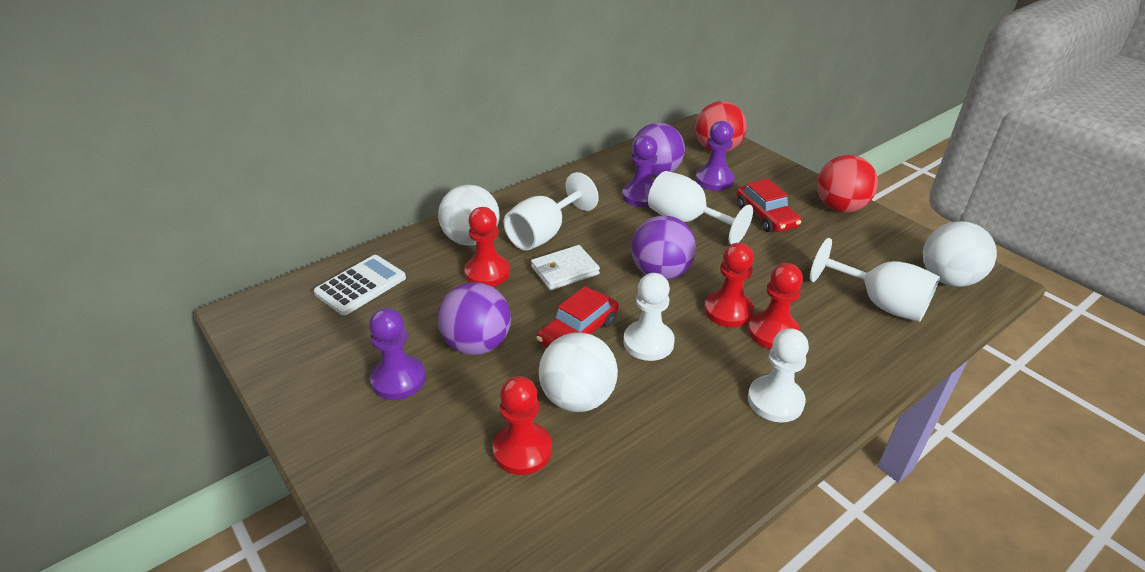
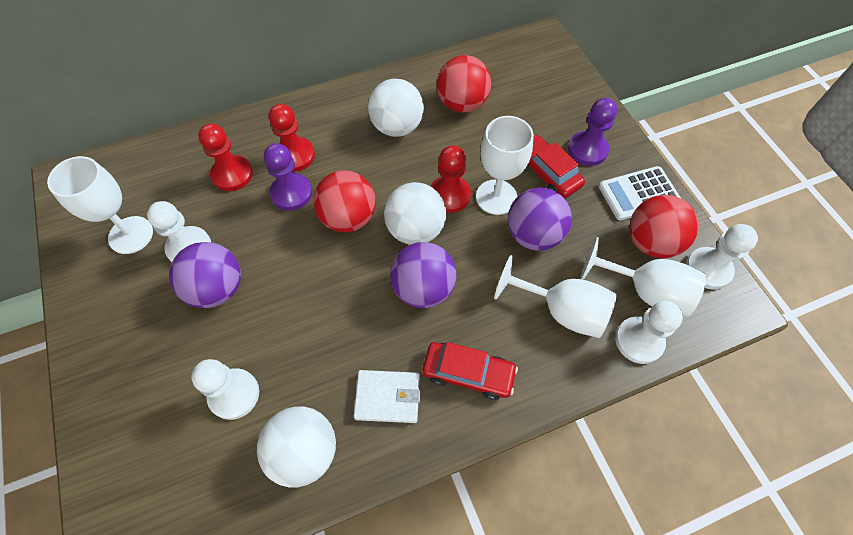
purple pawn: [369,308,426,400] [622,135,657,207] [696,121,735,191] = 3 -> [264,143,312,211] [568,98,617,166] = 2
red ball: [695,101,747,152] [817,155,878,212] = 2 -> [313,170,376,232] [437,55,491,112] [629,195,699,258] = 3
red pawn: [464,207,510,287] [493,376,552,475] [704,243,754,327] [748,263,803,349] = 4 -> [198,123,253,191] [269,104,315,172] [431,145,471,213] = 3
white goblet: [504,172,599,251] [648,171,753,245] [810,238,940,322] = 3 -> [47,156,153,254] [476,116,533,215] [494,255,617,338] [580,237,706,317] = 4
white pawn: [623,273,675,361] [748,328,809,422] = 2 -> [147,201,211,262] [191,359,259,420] [615,301,683,364] [686,224,758,289] = 4

